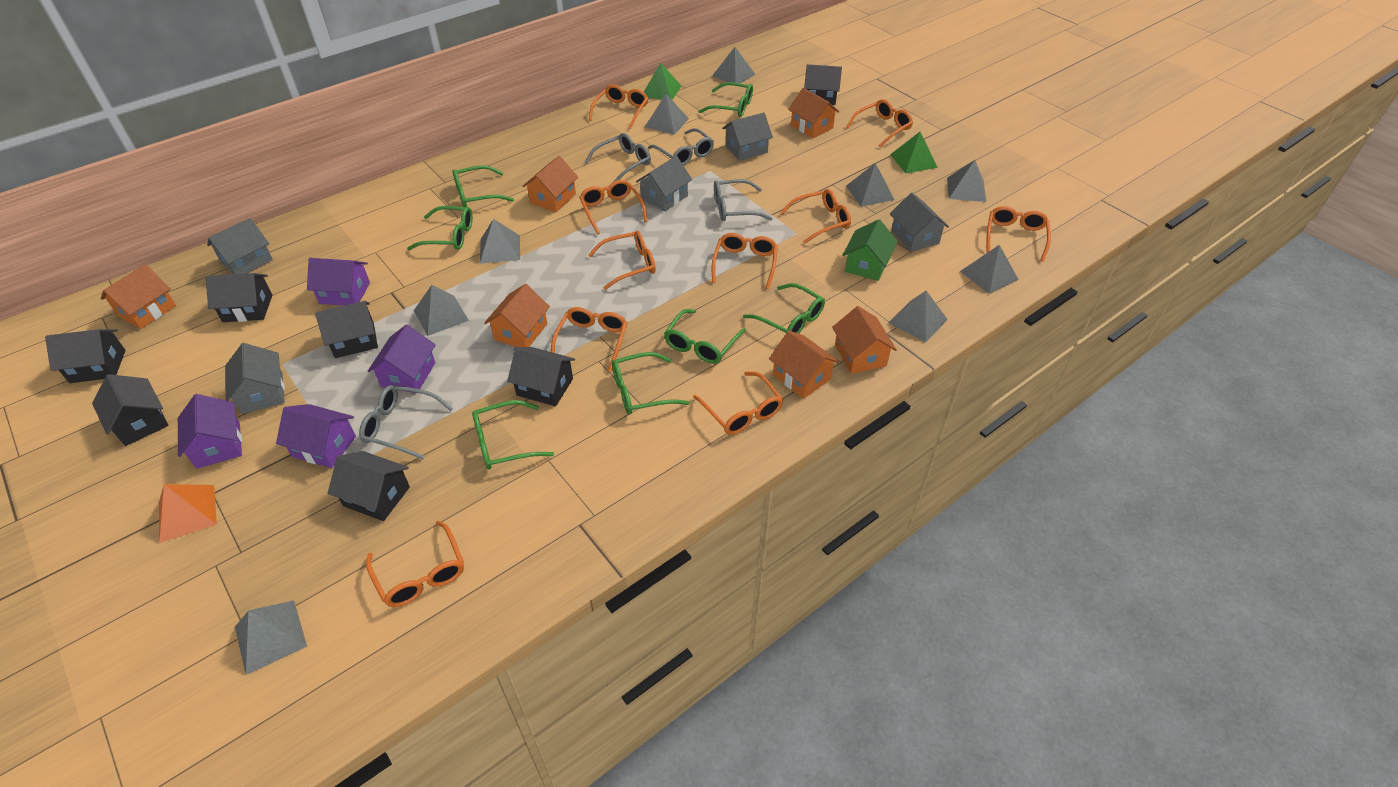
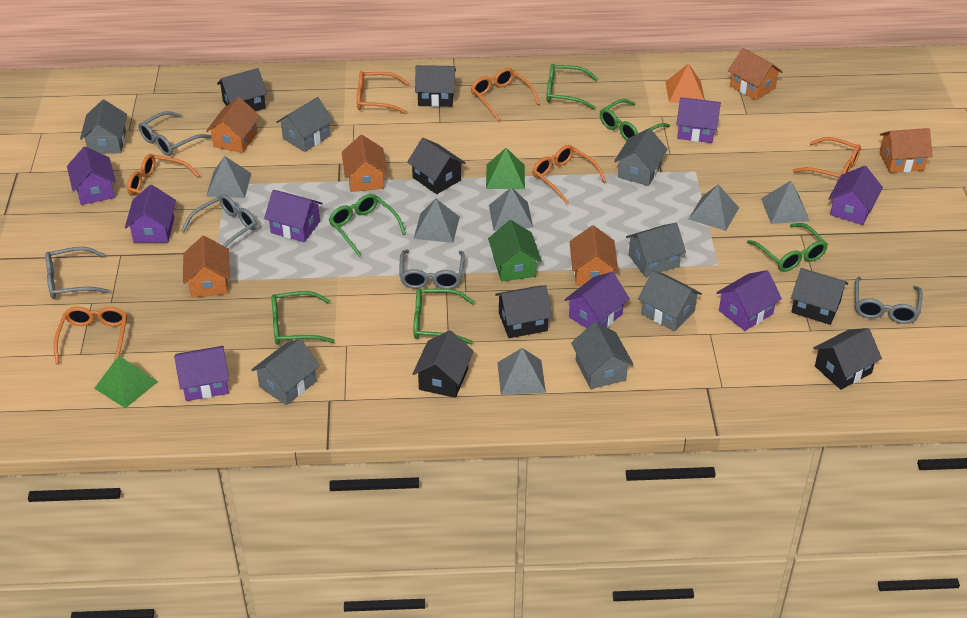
green glasses: [407,206,473,251] [453,165,514,207] [472,400,554,469] [612,352,690,415] [664,309,746,364] [698,82,753,117] [743,283,825,334] = 7 -> [271,291,335,345] [329,194,406,257] [414,289,475,344] [546,64,598,109] [600,99,670,140] [747,223,828,272] = 6
grey glasses: [359,385,453,459] [584,133,651,183] [648,128,714,165] [714,179,773,221] = 4 -> [45,247,110,299] [138,111,212,156] [181,194,257,247] [399,250,465,289] [855,277,923,324] = 5
grey house: [207,218,273,274] [225,343,285,414] [636,156,692,211] [722,112,773,161] [890,193,949,252] = 5 -> [80,100,127,154] [251,339,320,405] [277,97,333,152] [571,322,634,389] [614,129,668,186] [626,223,686,277] [638,270,702,331] = 7
grey pyramid: [235,600,307,675] [414,285,469,336] [480,219,520,264] [645,94,689,135] [712,47,756,83] [846,163,894,207] [889,291,948,342] [947,160,986,202] [960,245,1019,294] = 9 -> [206,156,251,198] [413,199,460,243] [489,187,533,231] [497,348,546,395] [689,184,739,231] [761,181,810,224] = 6
orange glasses: [366,520,464,607] [551,307,628,372] [579,180,648,235] [588,231,656,290] [589,84,648,129] [693,371,783,435] [712,233,778,289] [780,189,851,244] [846,99,913,147] [987,206,1051,262] = 10 -> [54,307,127,364] [127,154,200,209] [357,71,409,114] [471,68,540,121] [532,145,606,204] [793,137,861,178] = 6
purple house: [178,394,242,469] [276,404,356,468] [307,258,370,306] [368,325,436,393] = 4 -> [67,146,116,205] [125,185,176,243] [174,346,229,401] [264,190,323,242] [564,272,630,328] [676,97,721,143] [716,270,782,331] [829,166,883,225] = 8

